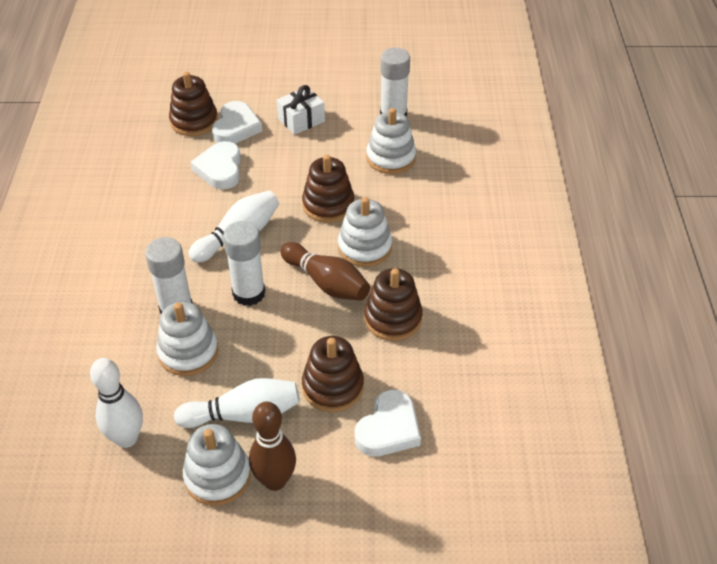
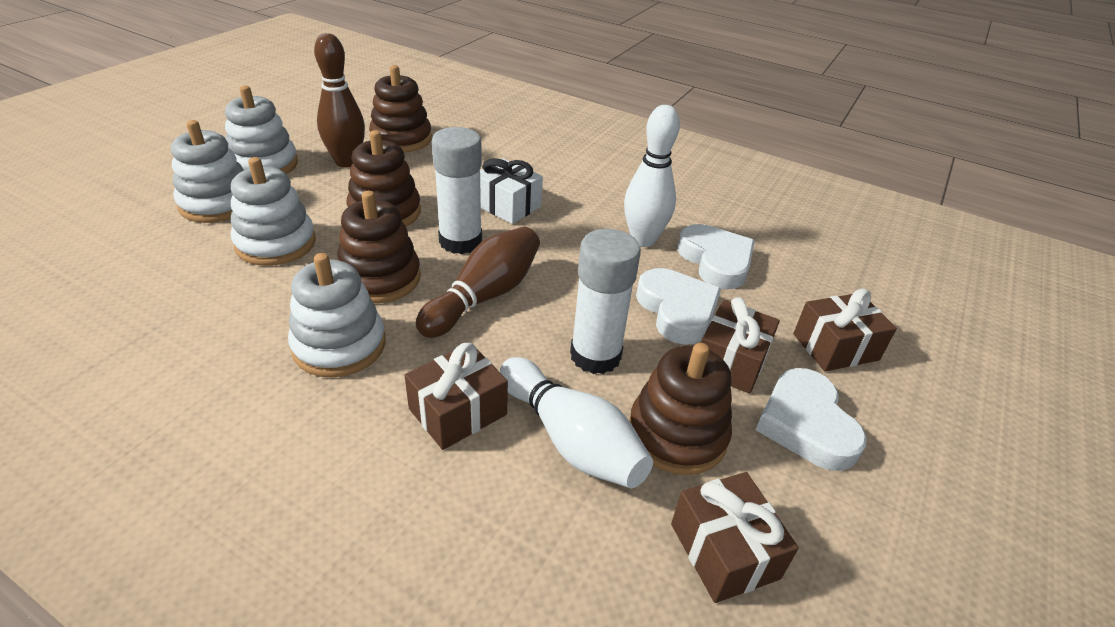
brown gift: none = 0 -> [404,343,508,450] [671,472,799,603] [701,297,780,394] [793,289,897,372] = 4
white bowling pin: [90,358,143,448] [174,378,299,428] [189,191,279,263] = 3 -> [499,357,653,488] [624,105,680,247] = 2
white glue stick: [145,237,193,314] [223,221,265,306] [380,48,410,117] = 3 -> [432,127,482,254] [570,229,641,374] = 2

